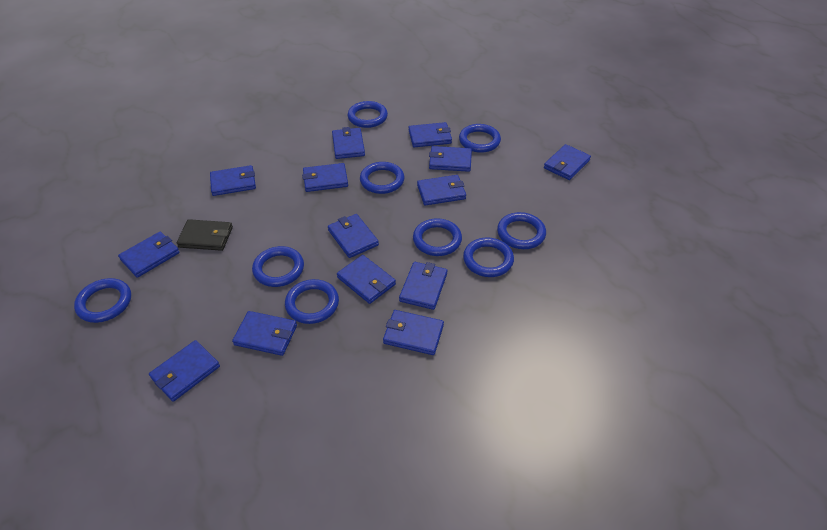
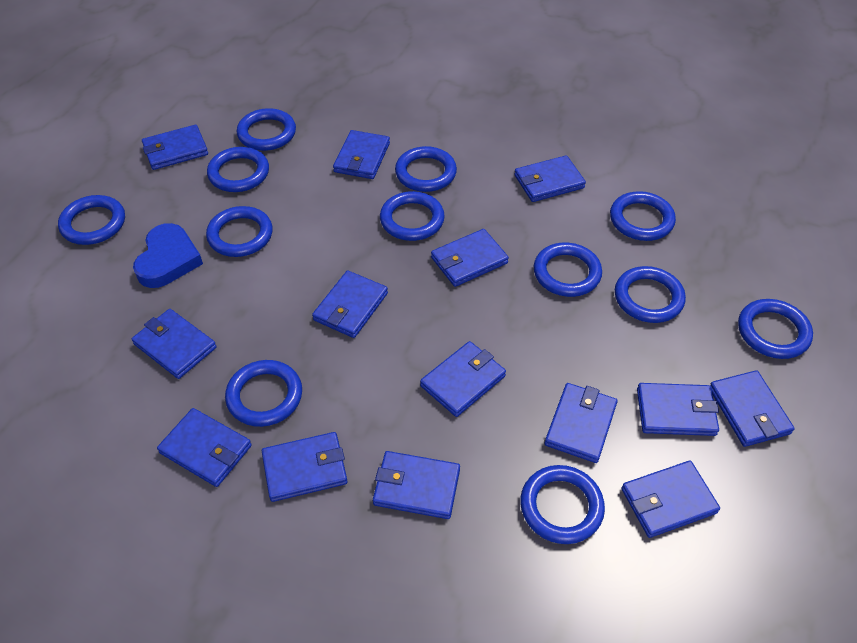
black wallet: [177,219,233,251] = 1 -> none = 0
blue heart: none = 0 -> [133,223,203,288] = 1
blue ring: [74,278,131,323] [252,246,304,287] [285,279,339,324] [348,101,388,128] [360,162,404,194] [413,218,462,256] [459,124,501,153] [463,237,514,277] [497,212,546,249] = 9 -> [58,195,125,245] [206,206,273,257] [207,147,269,192] [225,360,302,427] [236,108,296,151] [380,191,445,241] [395,146,457,192] [520,465,605,544] [534,243,602,297] [610,191,676,241] [615,266,686,323] [738,299,813,359] = 12

